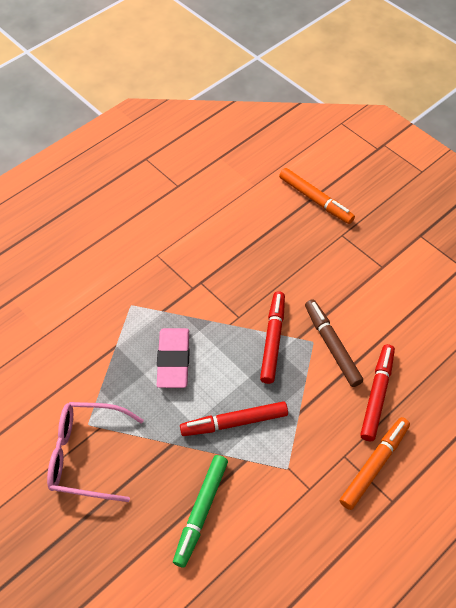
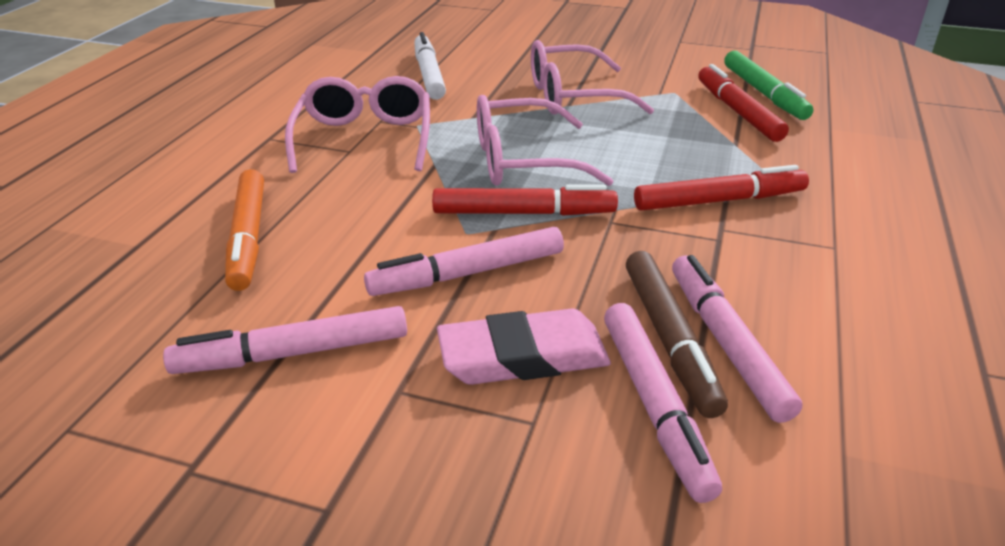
orange marker: [279,168,355,224] [340,417,410,510] = 2 -> [225,169,264,291] = 1
pink glasses: [47,402,144,502] = 1 -> [285,76,430,173] [477,95,613,186] [531,40,654,114] = 3
pink marker: none = 0 -> [163,306,407,374] [364,227,564,296] [604,303,722,503] [672,255,802,423] = 4
white marker: none = 0 -> [414,32,446,100] = 1

